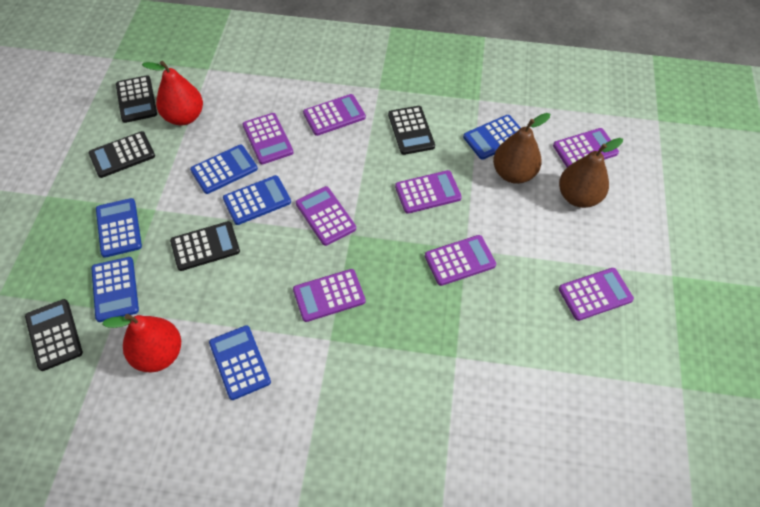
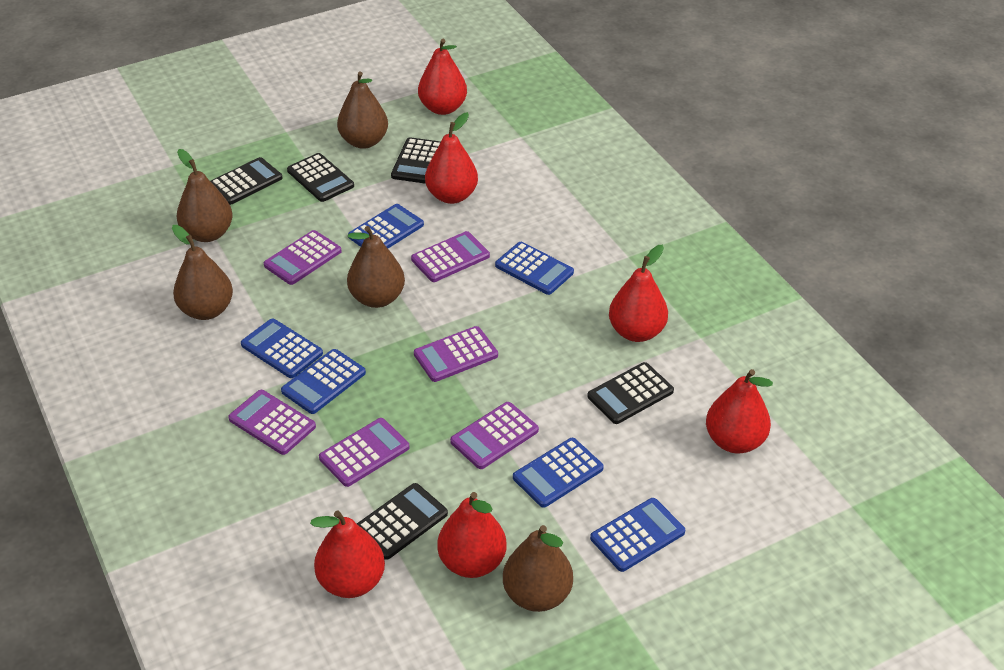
brown pear: [493,113,550,184] [559,138,623,208] = 2 -> [172,225,233,320] [177,149,233,242] [337,71,388,149] [347,226,405,308] [503,525,573,612] = 5
purple calculator: [243,113,293,165] [293,269,366,322] [296,186,356,246] [303,94,366,136] [395,170,462,214] [425,235,496,286] [553,128,619,167] [559,268,634,321] = 8 -> [228,390,316,455] [264,230,342,285] [319,418,410,487] [411,231,490,282] [414,326,498,382] [450,402,539,469] = 6
red pear: [102,314,181,372] [142,61,203,125] = 2 -> [310,511,385,598] [418,39,467,115] [425,112,478,204] [437,492,506,578] [609,245,668,342] [706,369,773,453] = 6

